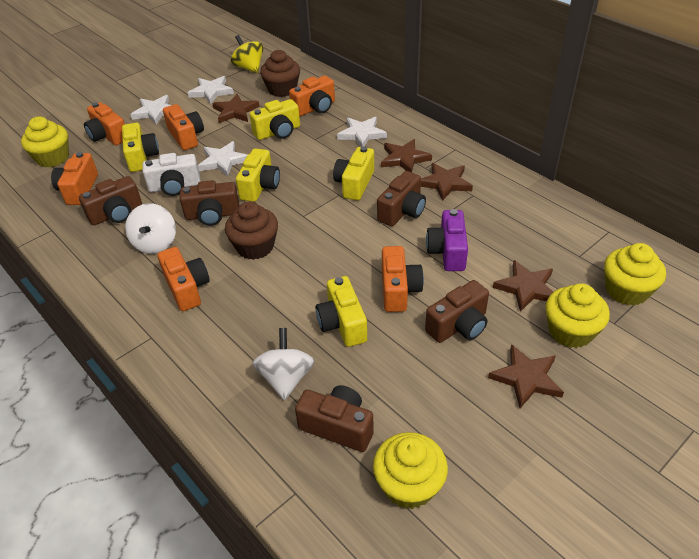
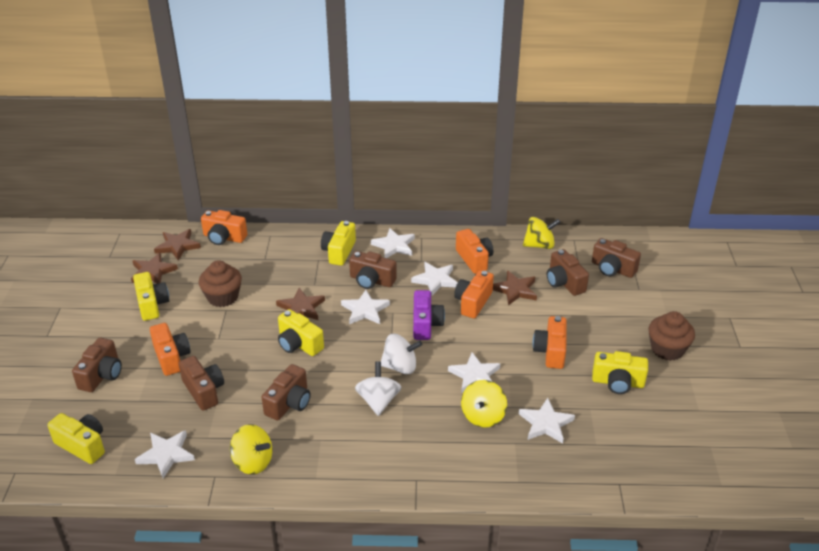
brown camera: [79,176,142,225] [180,180,239,226] [295,385,374,452] [377,171,426,226] [425,280,489,343] = 5 -> [72,338,122,392] [179,356,224,411] [262,364,311,420] [349,251,397,289] [547,249,589,296] [592,238,641,278] = 6
brown star: [212,94,260,123] [381,139,432,172] [421,163,473,201] [488,344,564,408] [493,260,553,312] = 5 -> [131,253,178,284] [154,229,201,260] [276,288,325,320] [493,270,537,306] = 4
orange camera: [51,152,98,205] [84,102,125,145] [158,247,210,311] [163,104,204,150] [289,76,335,116] [382,246,424,312] = 6 -> [150,323,191,376] [201,210,247,245] [454,270,494,318] [456,229,493,274] [533,316,567,369] = 5
white camera: [142,153,200,196] = 1 -> none = 0
white star: [130,95,171,125] [187,76,234,104] [198,141,247,177] [337,117,387,147] = 4 -> [135,430,195,478] [341,290,390,324] [371,228,415,258] [411,262,458,296] [448,352,500,393] [519,398,575,444] = 6
yellow cupcake: [21,116,69,167] [373,432,448,509] [545,283,610,348] [604,243,666,306] = 4 -> none = 0
yellow spinning top: [231,35,264,73] = 1 -> [230,424,272,475] [461,380,507,427] [523,217,561,249] = 3

